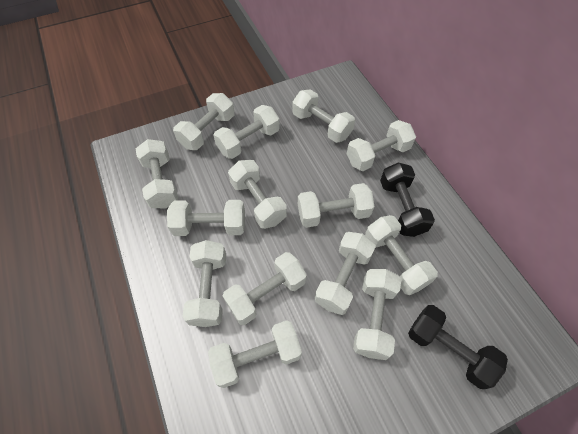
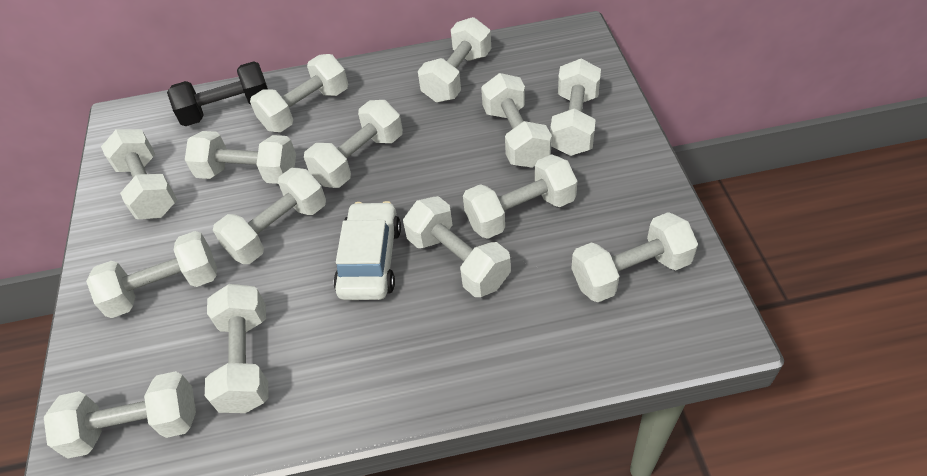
black dumbbell: [380,163,435,237] [408,305,508,389] = 2 -> [167,61,268,126] = 1
white car: none = 0 -> [333,201,401,300] = 1

